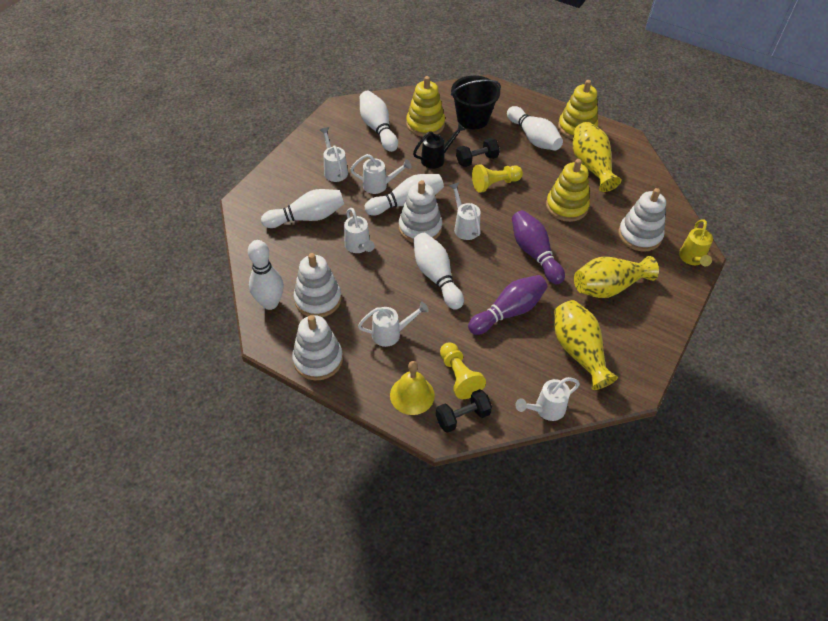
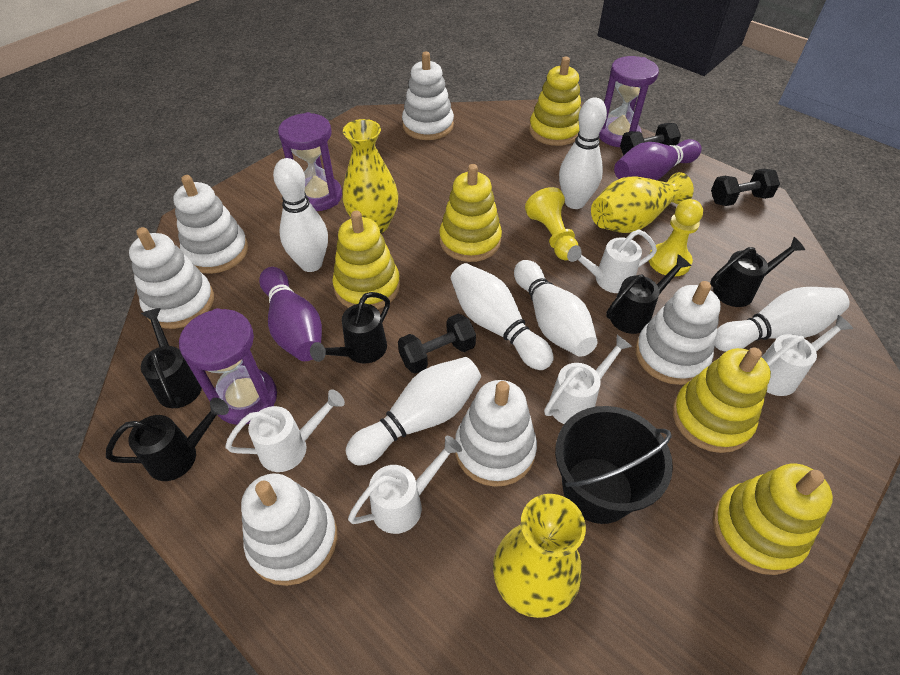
black dumbbell: [436,389,492,433] [456,138,500,167] = 2 -> [398,314,476,374] [620,123,681,155] [711,169,780,206] = 3
black watering can: [413,123,466,169] = 1 -> [106,398,229,481] [141,308,202,408] [310,292,390,364] [606,254,691,334] [710,237,805,307] = 5
purple hourglass: none = 0 -> [179,308,277,425] [278,112,342,211] [599,56,659,147] = 3
white stacking toy: [292,315,343,380] [294,253,342,317] [399,180,442,243] [618,188,666,252] = 4 -> [129,227,214,329] [173,175,248,274] [241,474,337,586] [402,52,454,140] [455,380,537,487] [635,281,721,385] = 6
white watering can: [320,127,348,182] [344,208,375,253] [350,154,411,194] [358,302,429,347] [449,183,481,240] [515,377,580,421] = 6 -> [225,390,345,472] [348,436,462,534] [544,335,633,424] [567,229,657,293] [762,315,853,396] = 5
yellow bell: [390,361,435,415] = 1 -> none = 0
yellow stacking toy: [406,76,445,137] [546,159,590,222] [558,80,598,139] = 3 -> [332,211,400,309] [439,164,502,262] [529,57,581,146] [672,347,771,453] [713,463,833,575] = 5
yellow watering can: [679,219,713,266] = 1 -> none = 0

